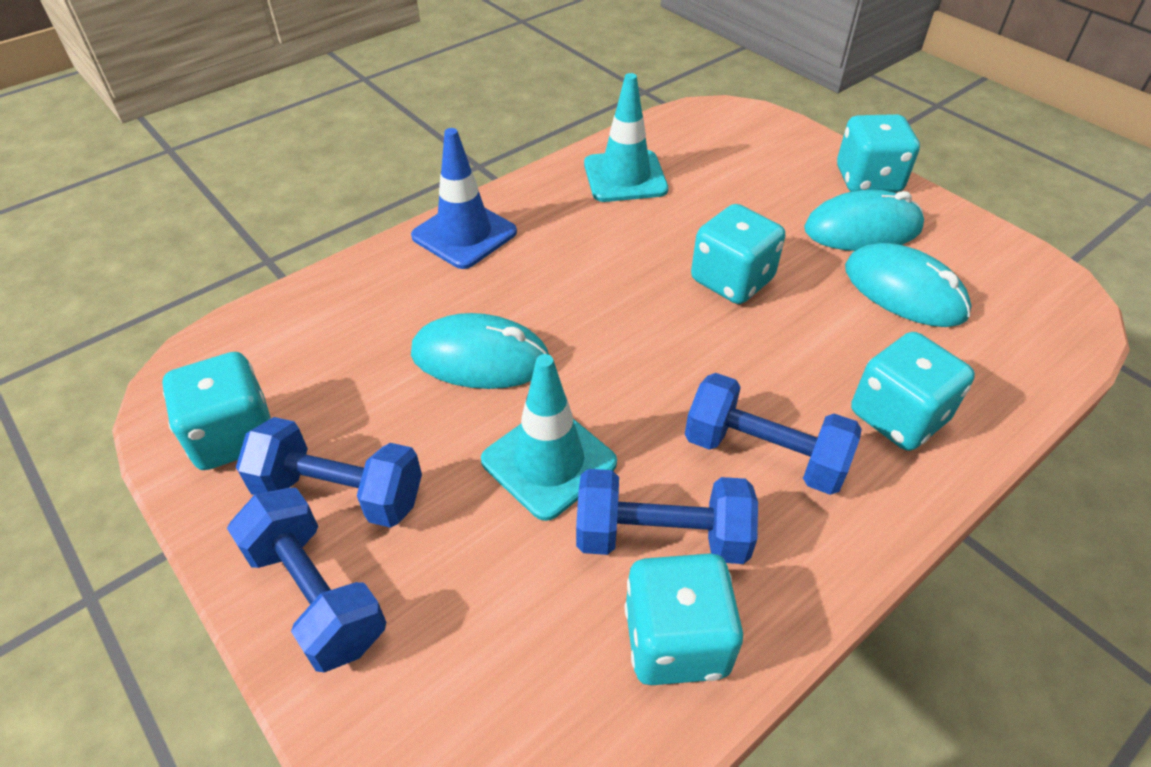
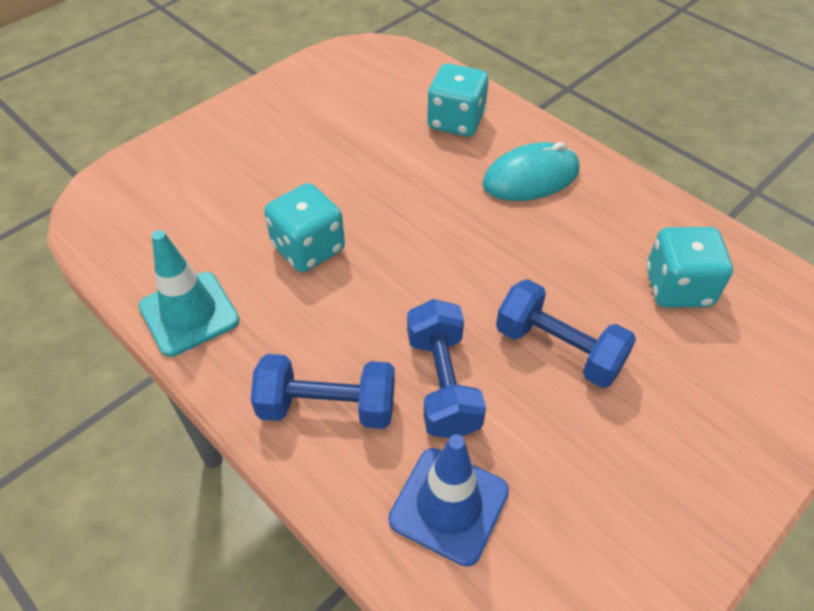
blue dumbbell: [227,488,386,672] [236,417,422,528] [576,469,758,564] [685,373,862,495] = 4 -> [251,354,395,429] [407,299,486,438] [496,279,636,388] = 3
turquoise dice: [162,352,271,470] [625,553,743,685] [691,204,785,304] [837,114,920,192] [851,332,975,451] = 5 -> [264,183,345,272] [427,63,489,137] [646,227,733,308] = 3
turquoise mouse: [411,313,549,389] [804,190,924,251] [845,243,971,327] = 3 -> [482,142,579,201] = 1
turquoise traffic cone: [481,354,617,521] [584,73,668,202] = 2 -> [139,230,240,357] = 1

